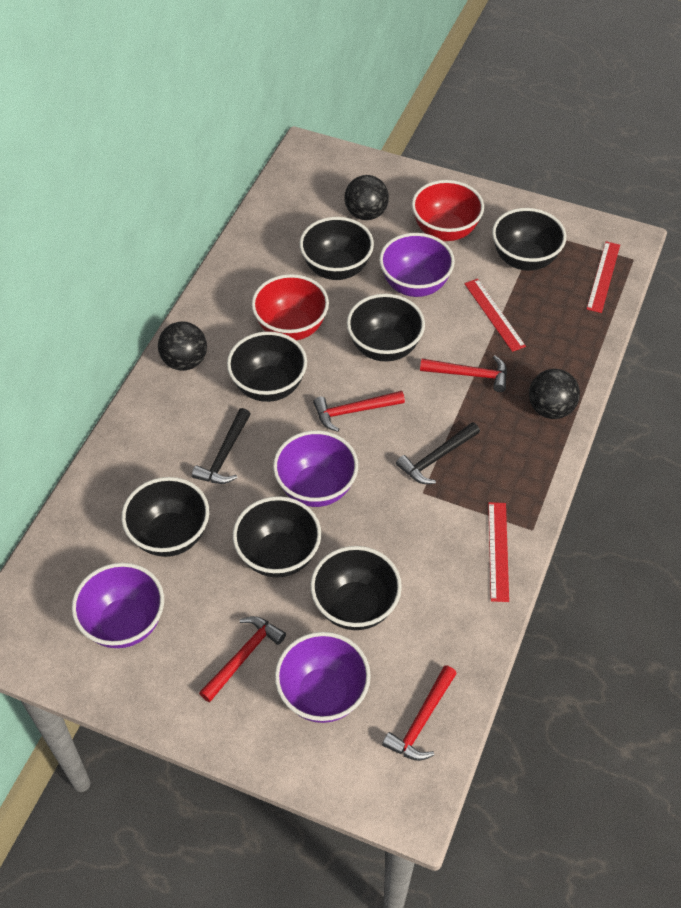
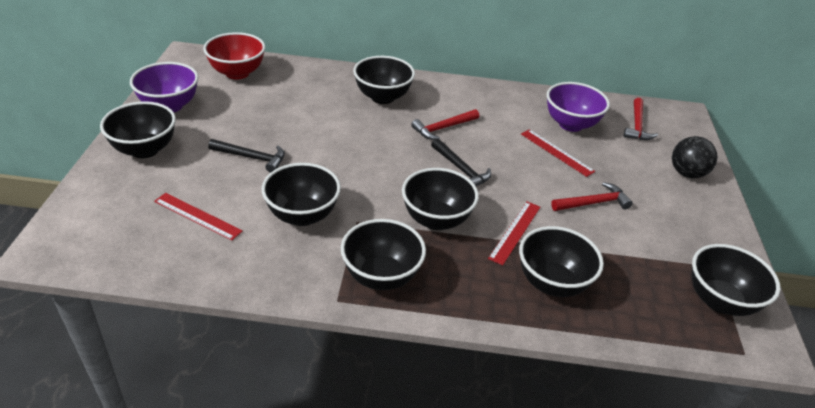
black ball: [158,321,207,371] [344,175,389,220] [529,369,580,419] = 3 -> [672,136,717,178] = 1
purple bowl: [72,563,164,648] [273,430,358,507] [275,632,371,723] [379,233,455,297] = 4 -> [130,62,198,112] [546,82,610,132] = 2
red bowl: [251,274,329,340] [412,180,484,241] = 2 -> [203,32,265,80] = 1
red hammer: [199,616,286,702] [313,391,405,432] [382,665,457,761] [420,356,507,392] = 4 -> [411,109,479,140] [551,182,633,211] [623,98,658,140] = 3

